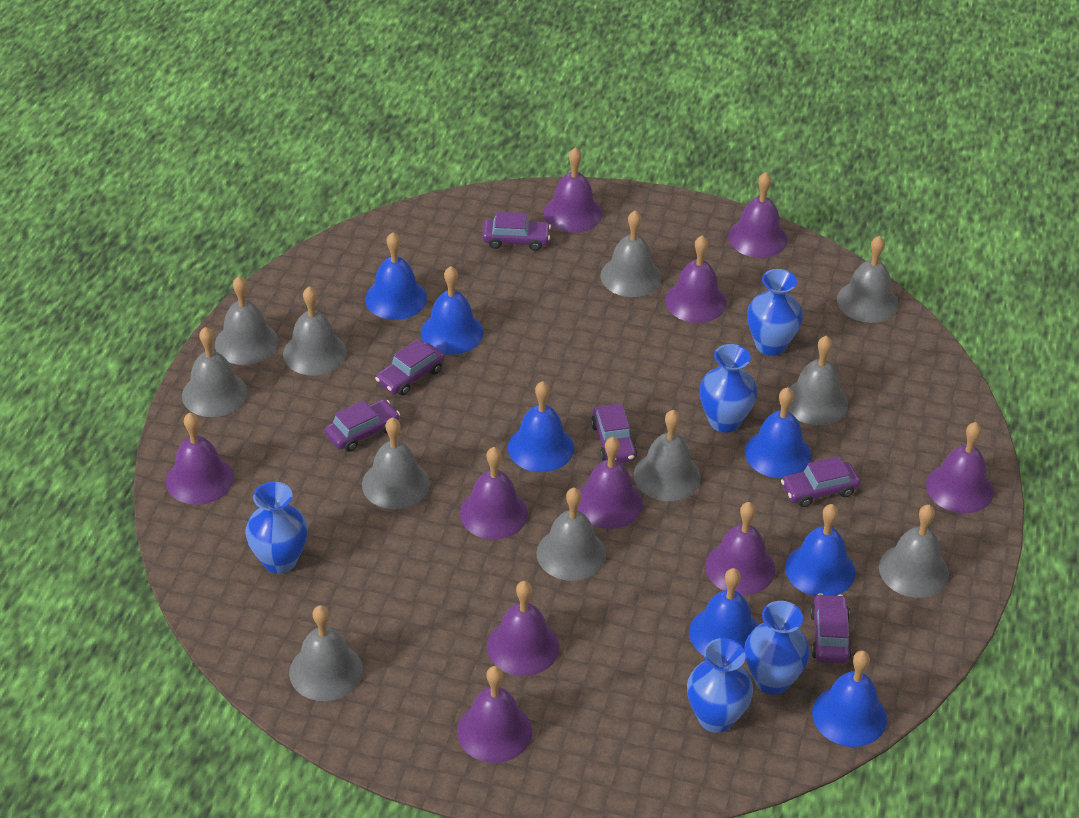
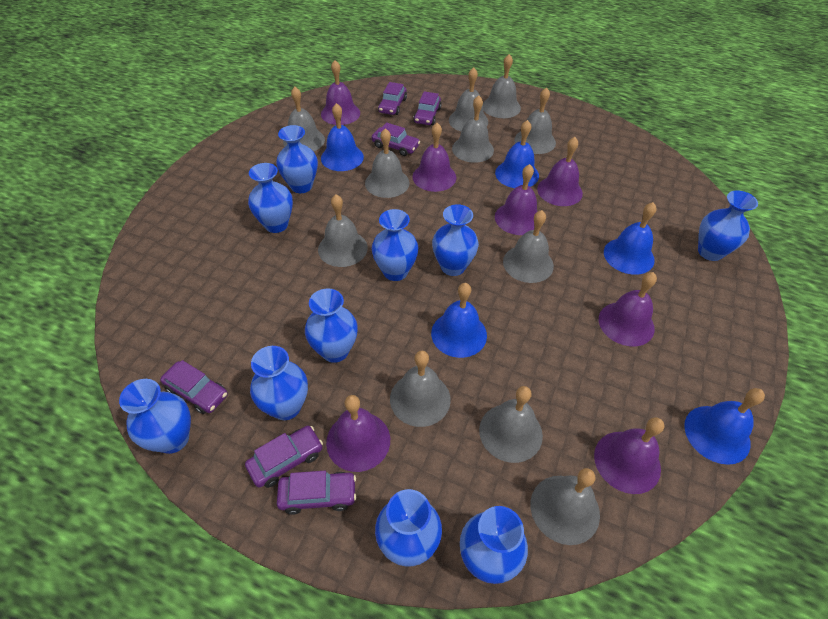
blue bell: [365,232,427,320] [421,266,484,355] [508,381,574,472] [689,568,758,656] [745,387,811,478] [785,504,855,596] [812,651,887,747] = 7 -> [321,103,364,171] [431,283,487,358] [495,120,539,188] [604,202,657,275] [684,388,765,465] = 5
blue vase: [245,481,308,574] [687,638,753,733] [699,344,757,433] [744,601,810,695] [747,269,803,356] = 5 -> [119,379,191,454] [248,163,293,233] [250,346,308,420] [276,125,318,193] [305,288,358,363] [372,209,418,281] [375,489,442,567] [432,204,479,276] [460,506,528,584] [698,190,758,261] = 10
purple bell: [166,413,234,505] [457,666,532,763] [460,447,528,539] [487,581,559,676] [544,147,602,233] [577,437,643,529] [665,235,727,323] [705,502,775,595] [728,172,788,258] [926,422,994,513] = 10 -> [321,60,360,125] [326,395,390,472] [412,123,456,192] [495,164,538,235] [537,137,583,206] [594,417,664,494] [599,272,657,346] = 7

